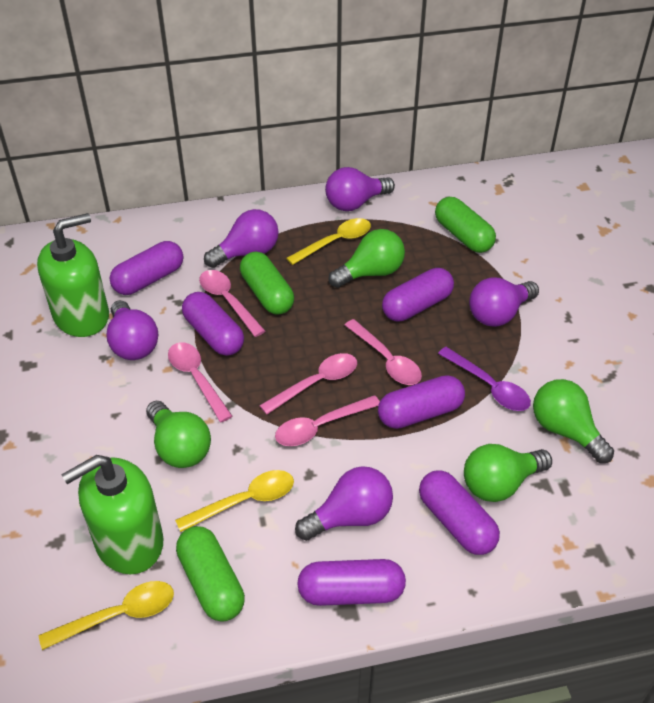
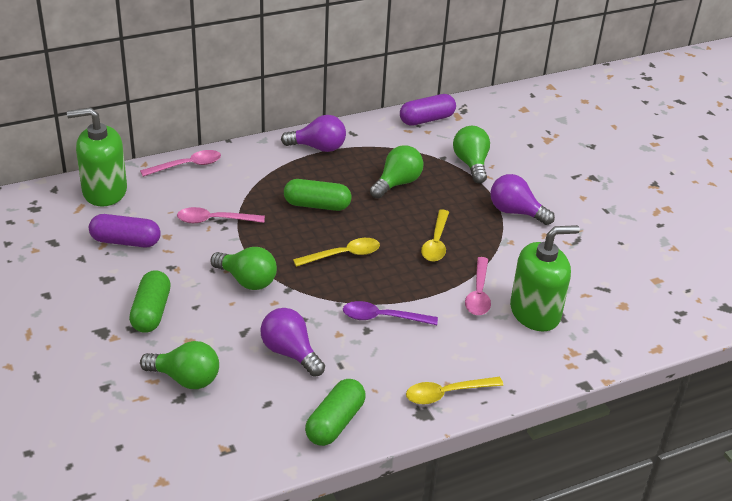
pink spoon: [168,342,232,422] [199,270,265,337] [259,353,357,415] [275,395,380,446] [345,319,422,385] = 5 -> [140,150,221,177] [177,207,265,223] [465,257,491,315] = 3
purple capsule: [110,241,183,295] [182,292,244,356] [297,559,406,606] [378,375,465,429] [382,268,454,322] [419,470,500,555] = 6 -> [89,214,161,248] [400,94,456,126] = 2
purple light bulb: [106,300,158,360] [204,209,279,268] [295,466,393,541] [325,167,395,211] [469,277,539,327] = 5 -> [260,308,325,377] [281,115,346,152] [490,174,555,225] = 3

